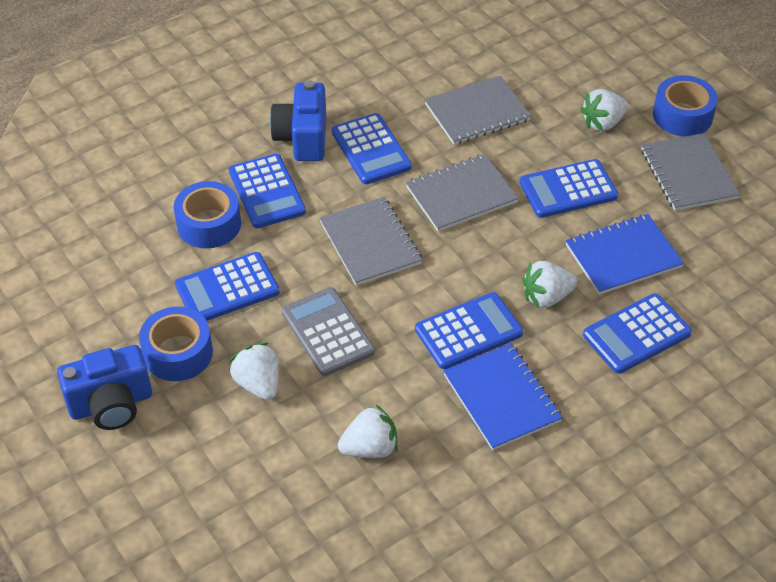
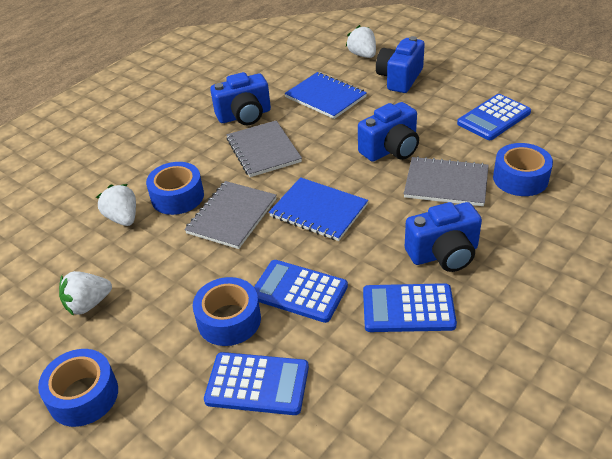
blue calculator: [175,252,280,321] [229,154,306,228] [332,113,412,184] [415,292,523,369] [519,159,618,218] [583,293,692,374] = 6 -> [204,352,309,415] [254,260,348,323] [363,283,457,332] [457,94,531,140] = 4
blue camera: [57,345,152,430] [270,80,326,161] = 2 -> [210,72,271,125] [358,102,419,162] [376,36,425,93] [405,202,482,272] = 4
blue tape: [139,307,213,381] [174,181,241,248] [653,75,718,137] = 3 -> [38,349,118,427] [146,162,204,215] [193,277,261,346] [493,143,553,196] = 4
grey calculator: [282,287,375,376] = 1 -> none = 0
grey notebook: [319,197,422,286] [406,154,519,232] [425,76,531,145] [641,133,740,211] = 4 -> [184,181,277,249] [227,120,302,177] [404,156,489,206] = 3
white strawberry: [229,343,279,400] [338,405,398,458] [522,261,577,308] [580,89,628,131] = 4 -> [59,271,112,316] [96,184,136,226] [346,25,376,58] = 3

